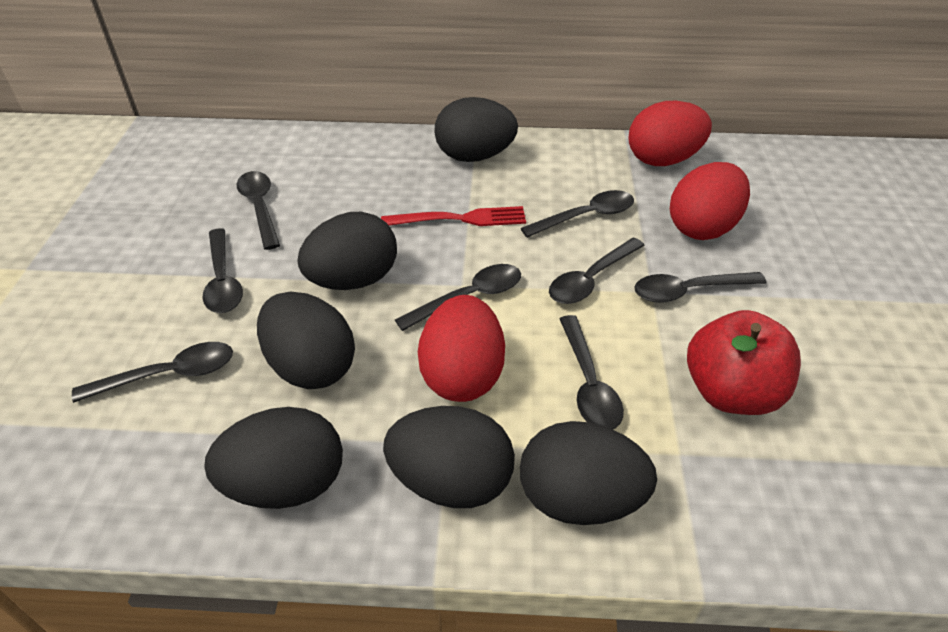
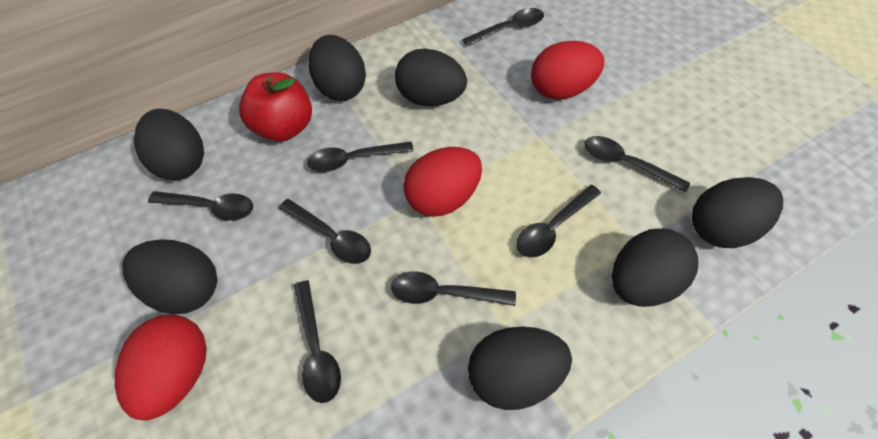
black egg: [204,407,343,509] [257,292,355,389] [297,212,397,290] [383,406,515,508] [435,97,518,162] [520,421,657,525] = 6 -> [122,239,217,314] [134,109,204,180] [309,35,366,101] [395,49,467,106] [468,326,572,410] [612,228,698,307] [692,177,783,248] = 7
red fork: [381,206,526,226] = 1 -> none = 0

